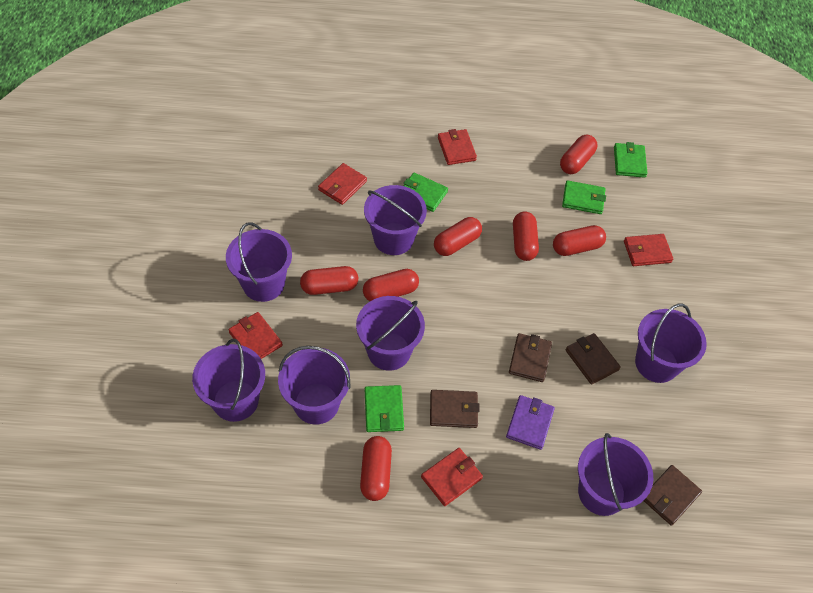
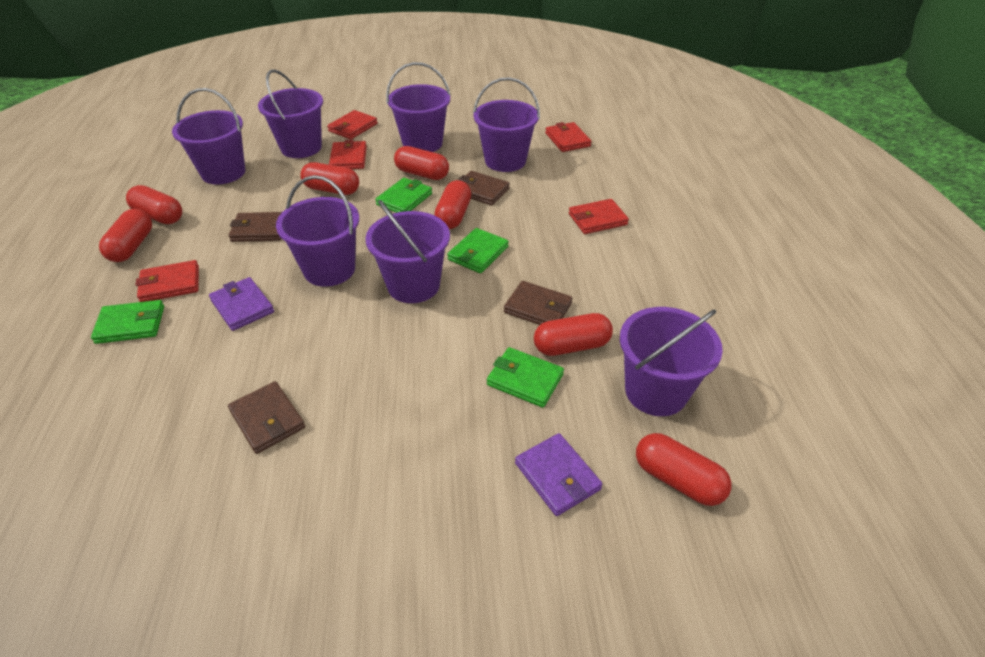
purple wallet: [506,395,555,450] = 1 -> [209,277,274,331] [515,433,603,516] = 2

